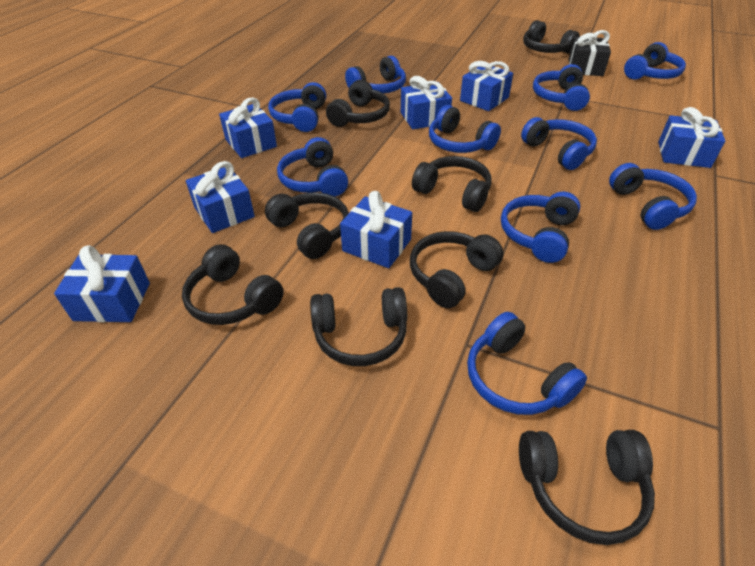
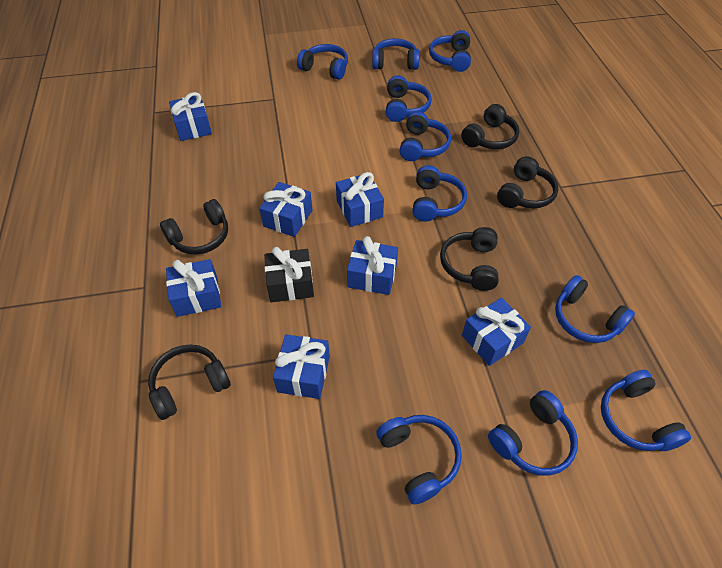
black headphones: [182,244,284,325] [265,192,349,259] [310,287,407,366] [326,80,390,127] [410,231,504,308] [412,156,492,212] [519,430,655,545] [523,20,580,54] = 8 -> [148,344,231,420] [160,199,228,254] [440,227,499,291] [461,104,519,149] [497,156,558,208] = 5

